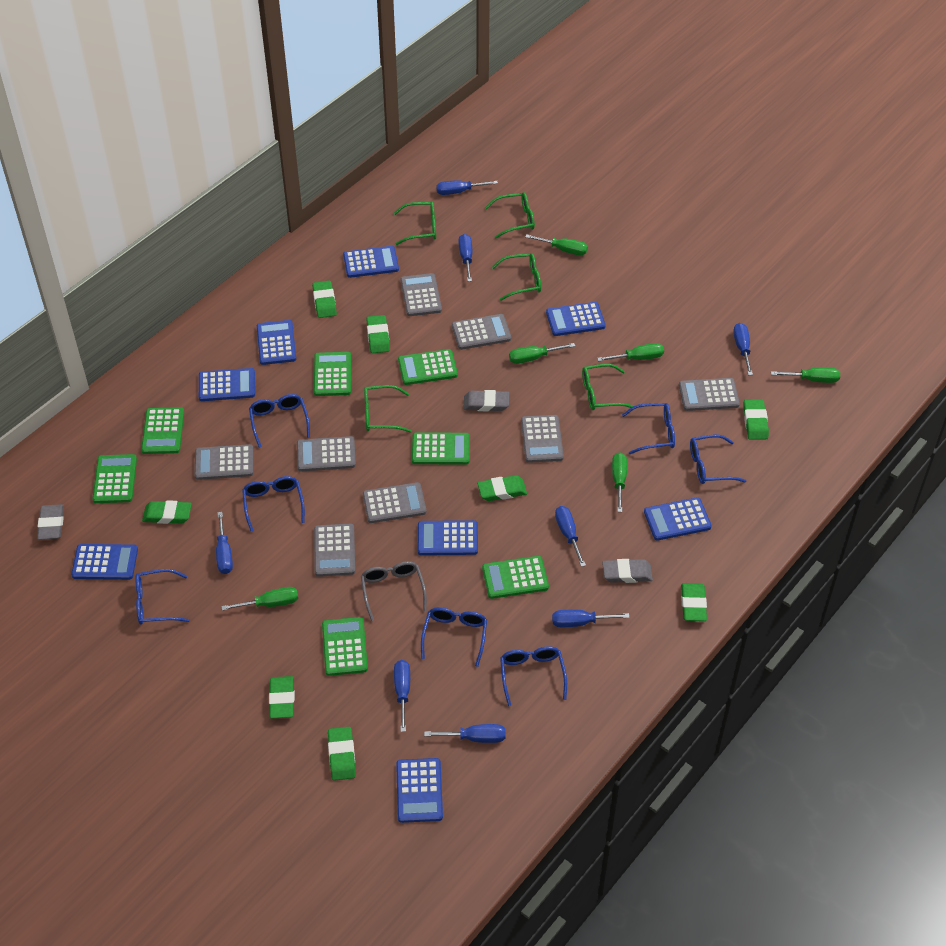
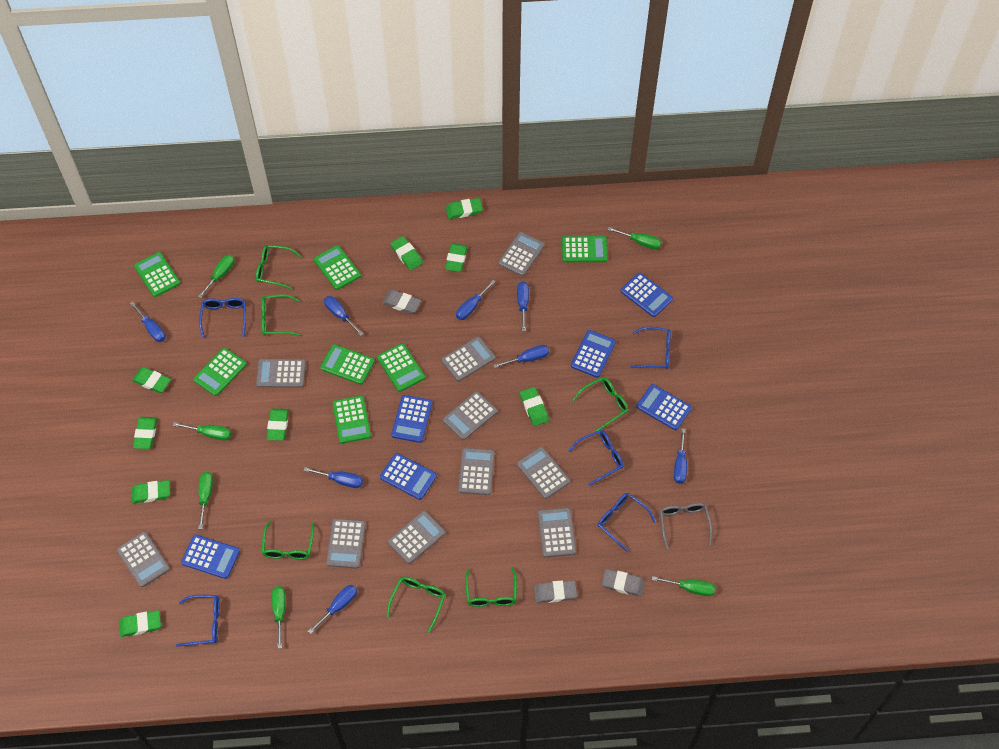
blue calculator: [71,544,138,580] [199,368,255,401] [257,320,296,365] [343,246,399,278] [396,758,443,823] [418,520,478,555] [546,302,606,336] [644,497,712,541] = 8 -> [181,535,240,579] [380,453,437,500] [391,395,432,443] [571,330,616,378] [621,273,673,317] [636,384,692,430] = 6
blue glasses: [135,569,190,625] [242,476,305,532] [249,394,310,448] [421,607,487,667] [500,646,567,706] [622,403,675,454] [690,435,746,484] = 7 -> [176,595,220,647] [199,298,246,338] [568,430,623,486] [598,493,656,552] [630,327,671,369] = 5
green eraser: [142,500,192,524] [269,676,295,719] [312,281,337,318] [328,727,356,781] [366,315,390,353] [477,475,527,501] [681,583,707,621] [743,399,769,440] = 8 -> [119,610,161,637] [131,480,170,504] [132,367,171,393] [133,417,157,449] [266,408,289,441] [390,236,423,271] [445,243,468,272] [446,198,483,219] [520,387,549,426] = 9
green glasses: [364,385,412,433] [394,202,436,245] [485,192,535,238] [492,253,541,301] [582,364,633,410] = 5 -> [256,245,301,289] [261,295,301,336] [262,521,314,560] [387,577,446,633] [465,567,517,607] [573,377,628,431] = 6
grey calculator: [195,444,254,480] [297,436,356,471] [314,524,355,577] [363,482,426,523] [400,273,442,316] [452,314,511,350] [521,415,564,463] [679,378,740,411] = 8 -> [117,532,170,587] [256,359,306,388] [326,519,366,569] [388,511,445,564] [441,337,496,381] [443,391,497,440] [458,448,495,495] [498,232,545,276] [517,447,570,499] [538,508,576,557] = 10

